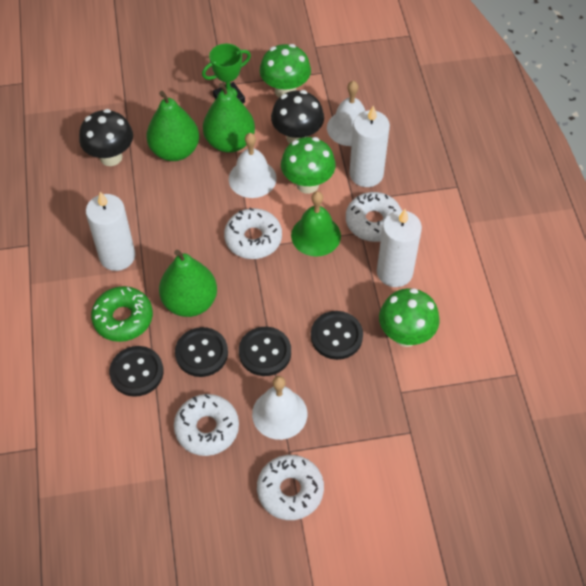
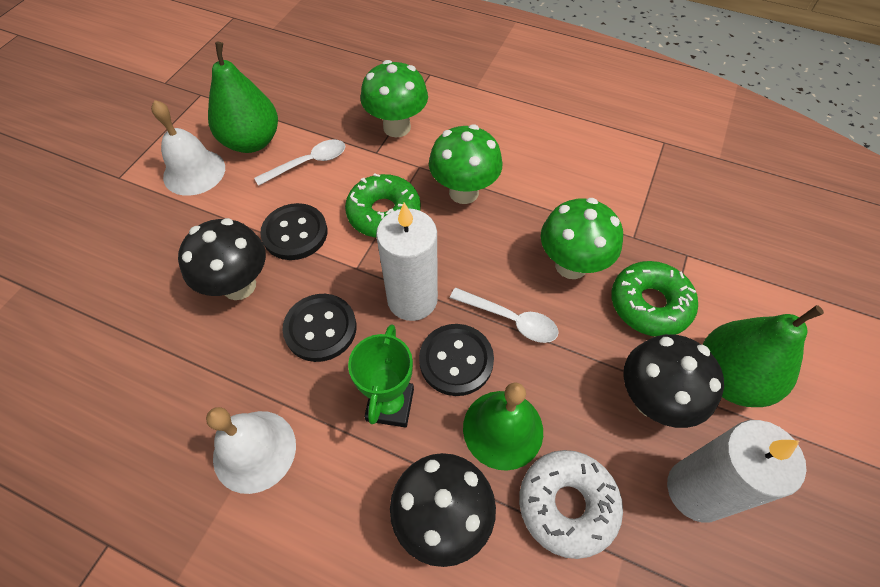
black button: [109,346,164,397] [175,327,228,377] [239,327,291,376] [311,311,363,360] = 4 -> [260,203,327,260] [282,294,357,362] [419,324,494,396] = 3
black mushroom: [79,109,133,166] [271,90,324,144] = 2 -> [178,218,266,300] [390,453,496,567] [623,334,724,428] = 3
green donut: [91,286,153,342] = 1 -> [345,173,421,238] [611,261,698,337] = 2
green pear: [147,91,199,161] [159,249,217,317] [203,83,255,153] = 3 -> [208,42,278,153] [703,305,824,407] = 2
white bell: [229,133,277,198] [252,376,307,440] [327,81,365,146] = 3 -> [151,100,225,196] [206,407,296,494] = 2
white candle: [86,192,135,271] [349,105,390,187] [377,209,422,287] = 3 -> [376,203,438,321] [667,420,807,523] = 2
white donut: [174,394,239,456] [224,208,282,259] [257,455,324,520] [346,192,402,242] = 4 -> [519,450,623,559] = 1
white spoon: none = 0 -> [254,139,345,186] [450,288,559,343] = 2

